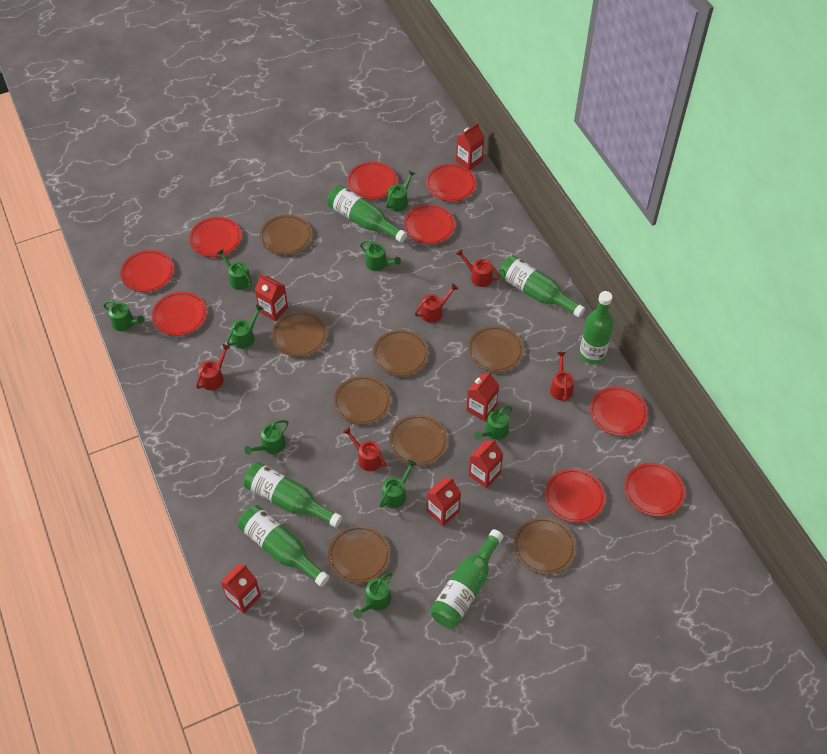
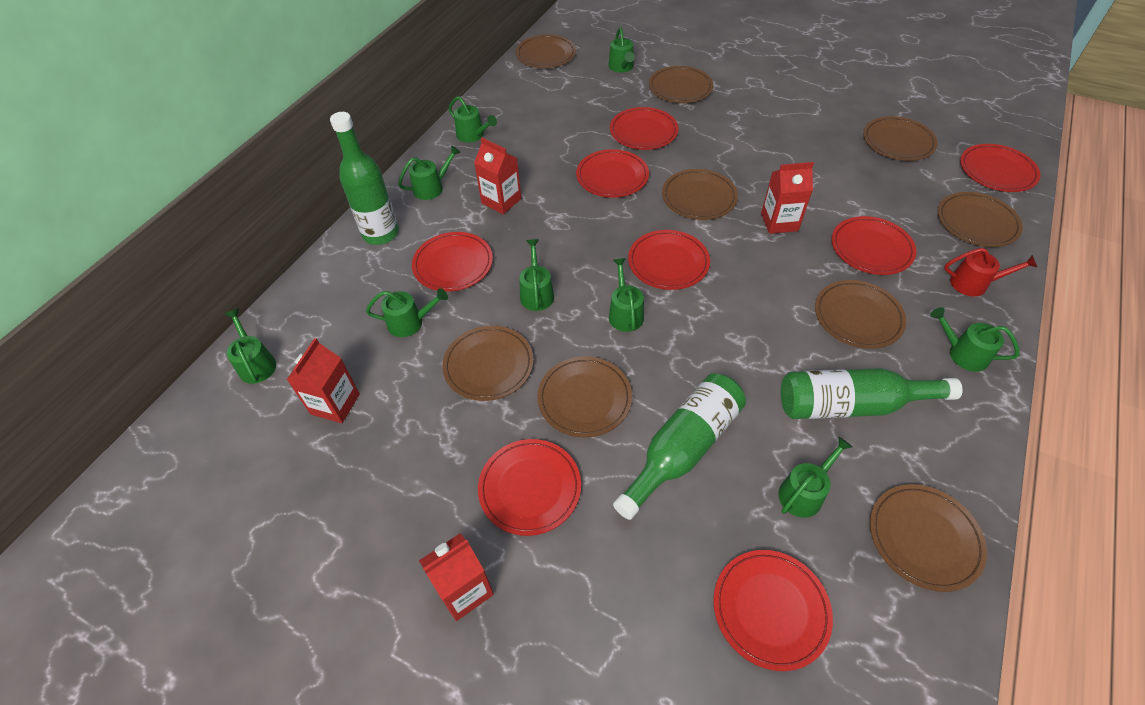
brown plate: [260,215,312,255] [272,311,327,357] [328,526,390,583] [334,376,391,425] [373,330,429,376] [389,415,448,466] [468,326,524,372] [514,517,576,574] = 8 -> [442,326,534,401] [516,35,576,68] [537,356,632,437] [649,66,713,103] [662,169,738,220] [815,280,907,349] [863,116,938,161] [870,484,987,592] [938,192,1023,247] = 9
green bottle: [238,505,330,587] [243,462,342,528] [327,185,407,243] [430,529,504,628] [499,255,585,318] [579,291,614,364] = 6 -> [330,112,399,245] [613,373,746,520] [781,368,963,419] = 3
red carton: [221,564,261,613] [255,274,288,321] [427,477,461,526] [456,123,484,170] [466,372,499,421] [469,439,503,488] = 6 -> [287,338,360,423] [419,533,494,621] [474,138,521,214] [761,162,814,234] = 4
red plate: [120,250,174,292] [152,291,207,336] [189,217,241,257] [347,162,397,199] [403,204,455,244] [426,164,476,202] [544,469,605,523] [590,386,648,436] [624,463,685,517] = 9 -> [412,232,493,292] [478,439,581,536] [576,149,649,198] [610,107,678,150] [628,230,710,290] [713,550,833,671] [832,216,916,275] [960,144,1040,192] = 8
red watering can: [196,344,231,390] [343,427,387,471] [415,284,458,323] [456,249,500,287] [550,352,574,402] = 5 -> [944,248,1037,297] = 1

